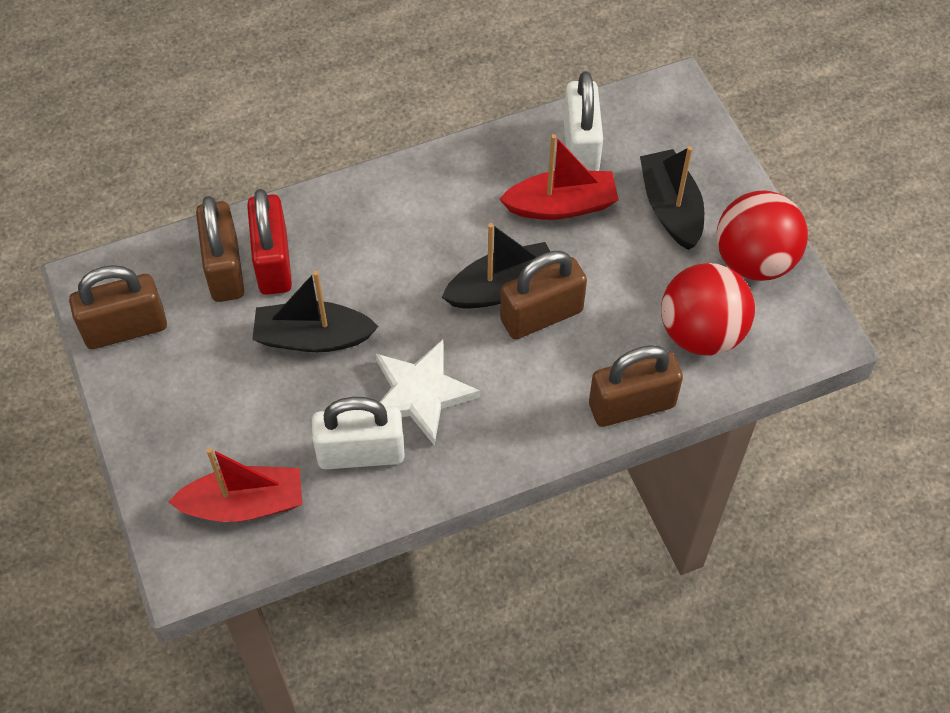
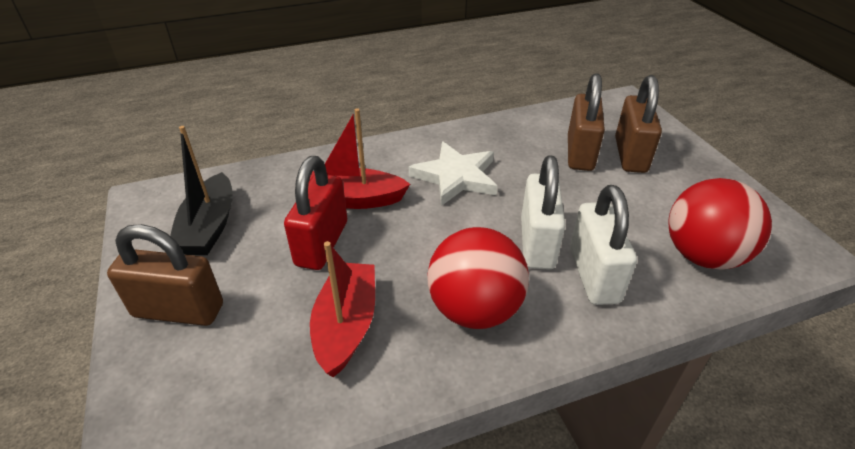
black boat: [252,271,379,352] [442,223,551,308] [640,146,704,250] = 3 -> [170,126,233,255] = 1
brown padlock: [69,265,167,349] [196,196,244,302] [500,251,587,339] [589,345,683,427] = 4 -> [107,224,223,326] [568,73,605,171] [615,75,662,173] = 3

